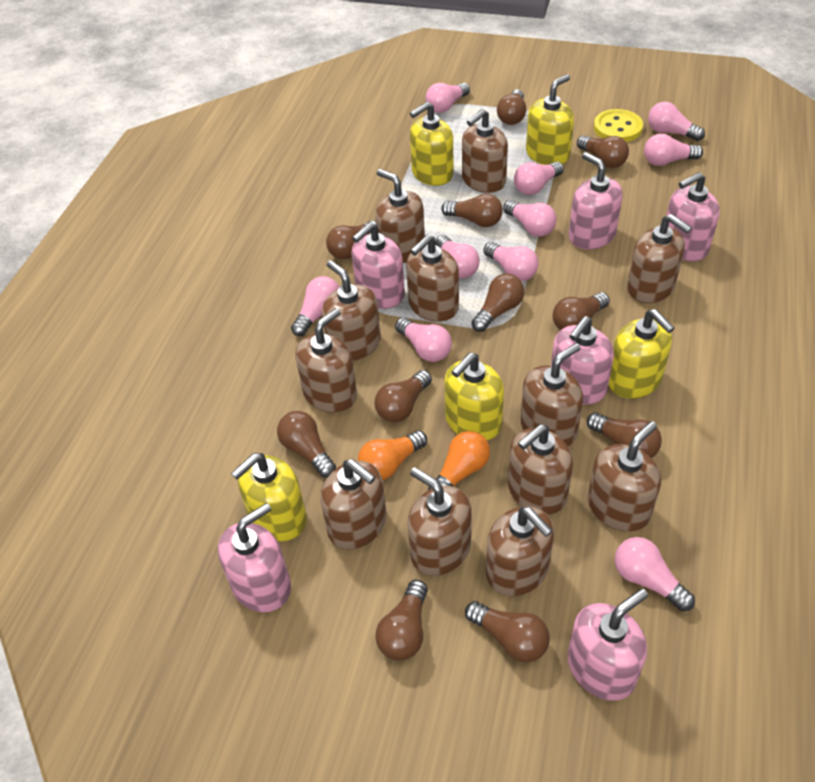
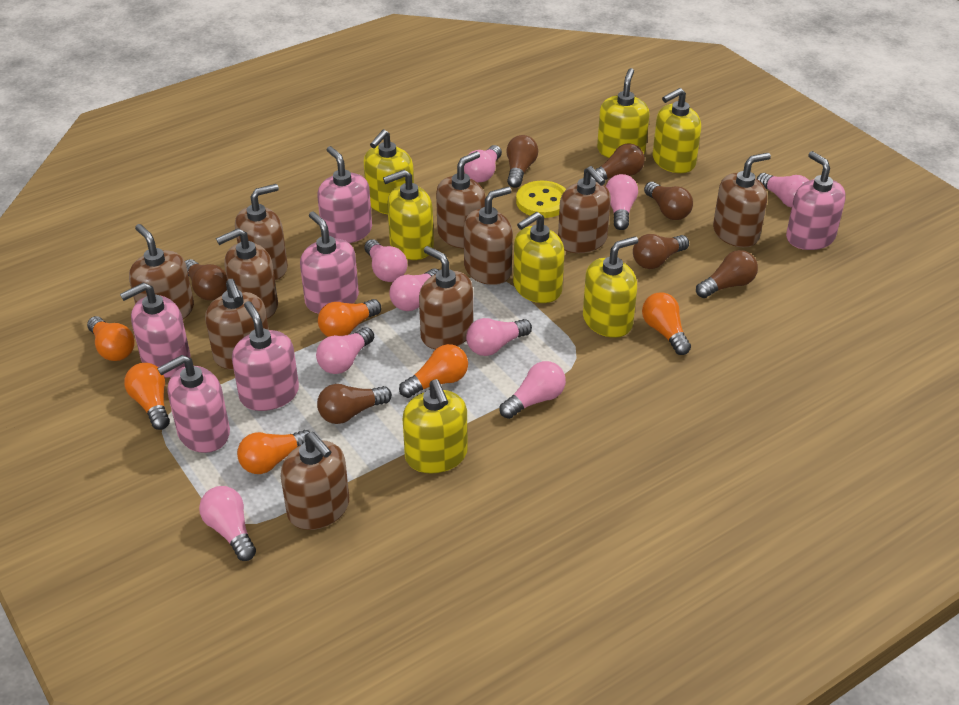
brown light bulb: [277,411,336,478] [326,221,376,259] [374,370,432,422] [376,580,428,660] [441,194,503,227] [465,601,550,662] [472,274,524,332] [497,89,526,125] [553,292,610,330] [577,135,629,168] [587,412,662,458] = 11 -> [185,259,227,300] [317,384,392,424] [506,135,538,188] [590,143,645,182] [633,234,689,269] [644,182,693,220] [696,250,758,298] = 7
brown soap dispenser: [295,308,357,413] [320,459,386,550] [322,260,381,361] [375,169,425,263] [406,234,459,322] [408,467,472,576] [462,109,508,193] [486,506,554,596] [508,424,573,515] [520,343,583,446] [588,421,661,532] [627,214,692,303] = 12 -> [129,224,194,319] [205,279,269,370] [216,228,278,319] [235,184,288,280] [281,432,349,530] [419,246,473,350] [436,151,486,249] [464,187,513,285] [558,166,611,253] [713,153,771,247] = 10
orange light bulb: [358,430,427,480] [428,431,490,490] = 2 -> [87,316,135,361] [124,363,170,430] [237,430,310,474] [318,299,381,337] [399,344,468,398] [642,292,691,355] = 6
pink light bulb: [291,276,339,336] [395,318,452,362] [425,83,470,113] [435,235,480,279] [484,242,539,281] [503,200,557,237] [514,161,564,195] [615,537,695,611] [644,134,703,166] [648,102,705,141] = 10 -> [199,486,256,561] [316,327,374,374] [364,239,407,282] [389,268,439,311] [464,145,502,182] [466,318,532,356] [500,361,566,419] [606,174,638,230] [757,173,809,208] = 9
yellow soap dispenser: [231,453,307,542] [410,102,454,186] [444,353,504,441] [526,74,574,165] [609,309,675,398] = 5 -> [364,130,414,214] [383,170,434,260] [403,379,468,473] [513,212,565,303] [583,236,638,338] [597,68,649,158] [653,88,701,173] = 7

